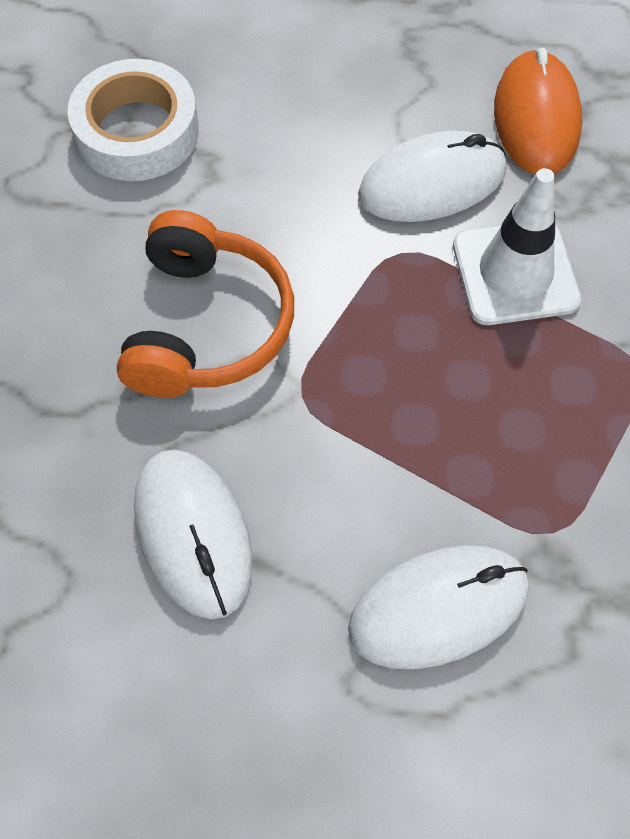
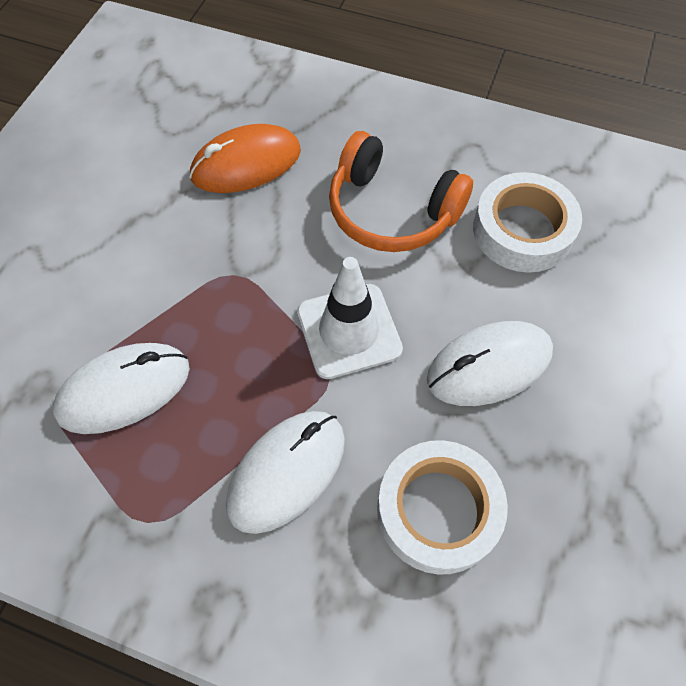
white tape: [67,59,199,181] = 1 -> [377,440,508,575] [473,172,582,273] = 2

